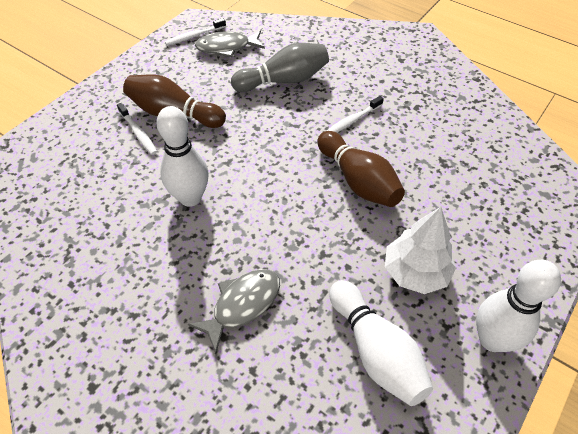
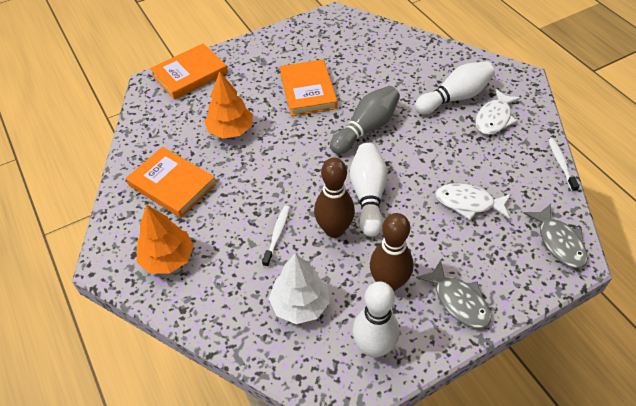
orange book: none = 0 -> [126,147,216,218] [150,43,228,100] [280,59,338,116] = 3
orange tree: none = 0 -> [137,204,194,274] [204,71,253,138] = 2
white fish: none = 0 -> [435,183,511,220] [475,89,521,135] = 2
white toothbrush: [117,103,157,155] [165,18,226,45] [327,96,384,133] = 3 -> [262,205,290,267] [548,138,579,192] = 2

